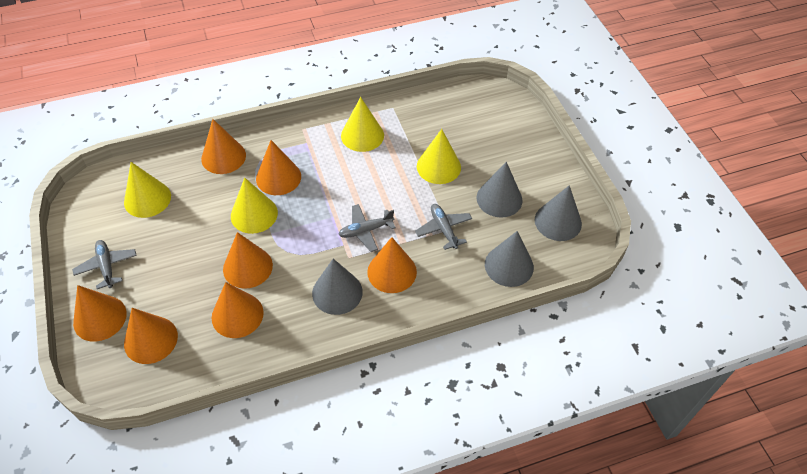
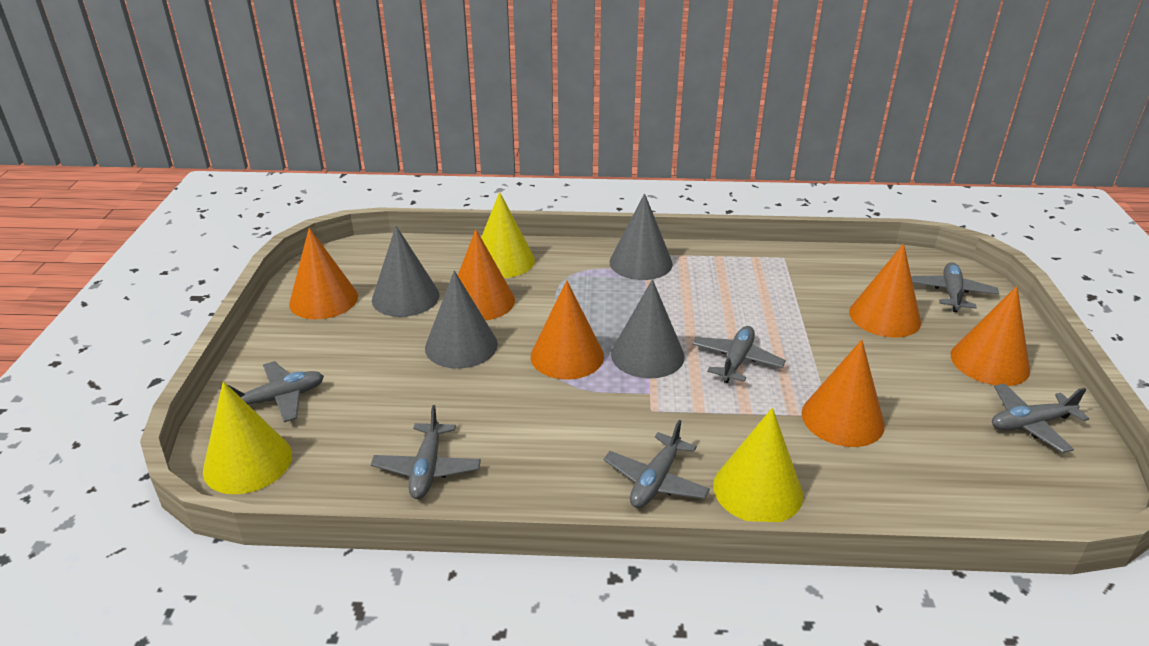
grey plane: [72,240,137,289] [338,204,396,252] [415,204,472,250] = 3 -> [220,361,324,422] [371,405,481,499] [604,420,710,508] [692,326,786,383] [911,262,999,312] [992,383,1089,453] = 6
orange cone: [73,285,127,342] [124,308,178,364] [201,119,246,174] [212,282,264,338] [223,232,273,289] [256,140,301,195] [367,237,417,293] = 7 -> [289,228,358,319] [458,229,515,321] [531,280,604,379] [802,340,885,447] [849,243,921,338] [951,286,1030,386] = 6
yellow cone: [124,162,171,218] [231,177,278,234] [341,97,384,152] [417,129,461,184] = 4 -> [203,381,292,494] [481,192,535,278] [713,408,803,522] = 3

